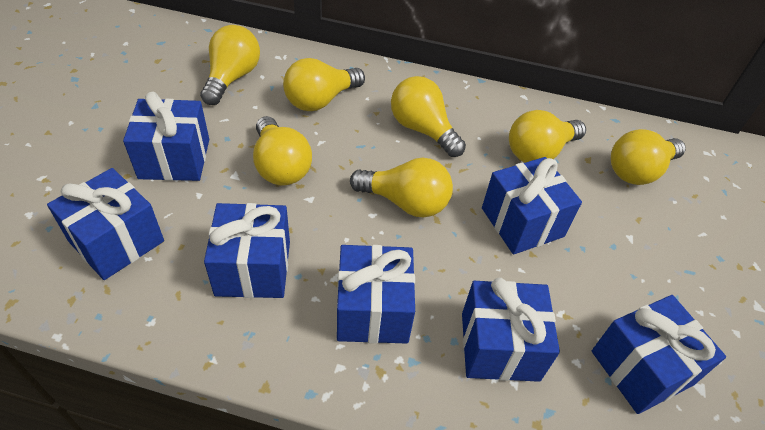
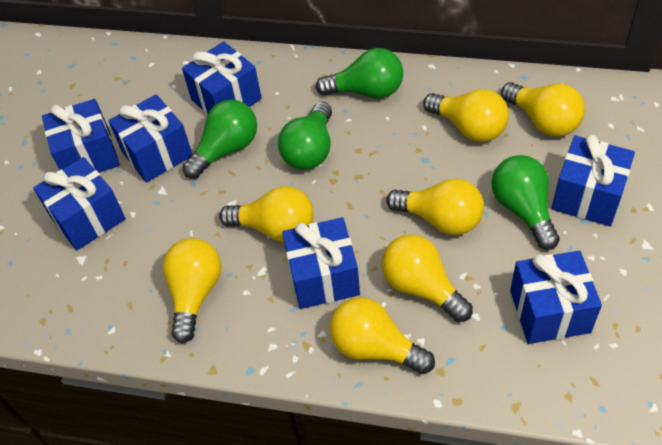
green light bulb: none = 0 -> [182,99,257,179] [278,102,332,170] [316,48,403,98] [491,155,560,250] = 4

